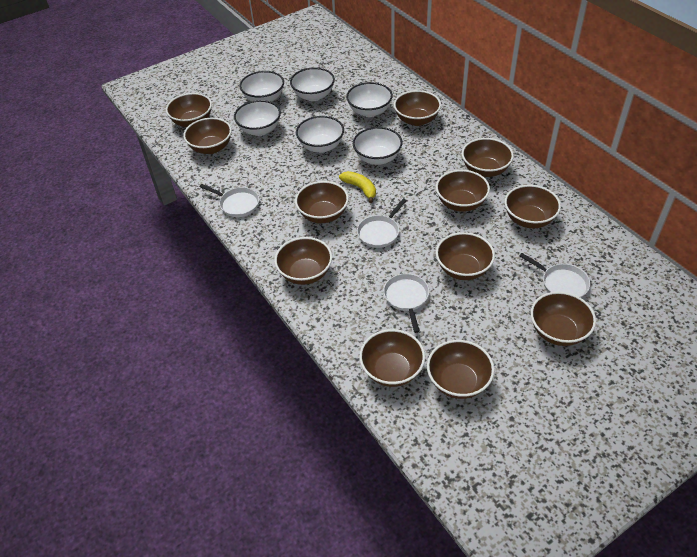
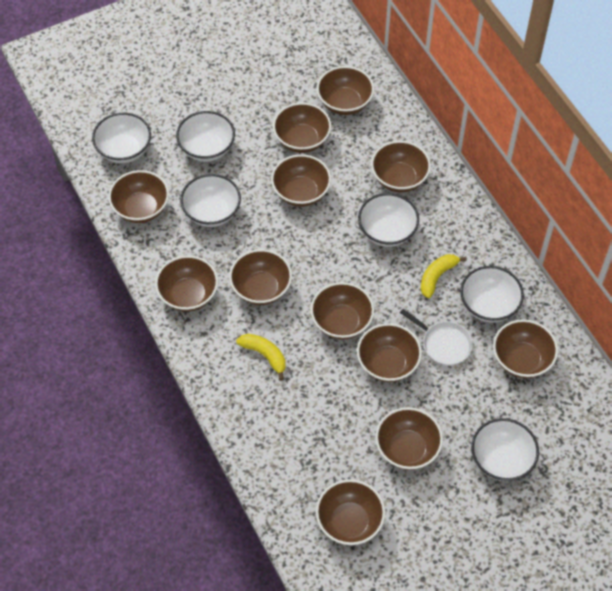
white pan: [200,184,259,217] [357,199,407,248] [383,273,429,333] [519,253,590,298] = 4 -> [400,309,473,366] = 1
yellow banana: [339,171,376,203] = 1 -> [236,334,286,381] [420,254,467,298] = 2

